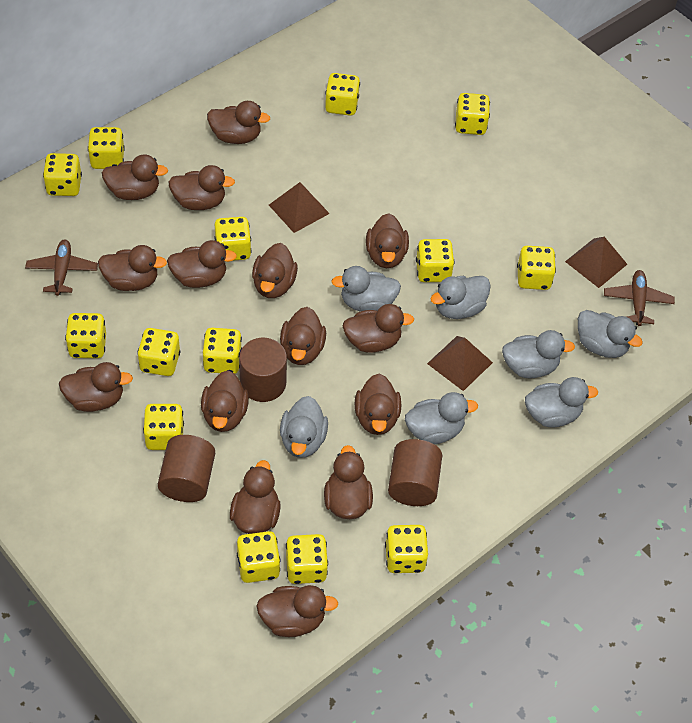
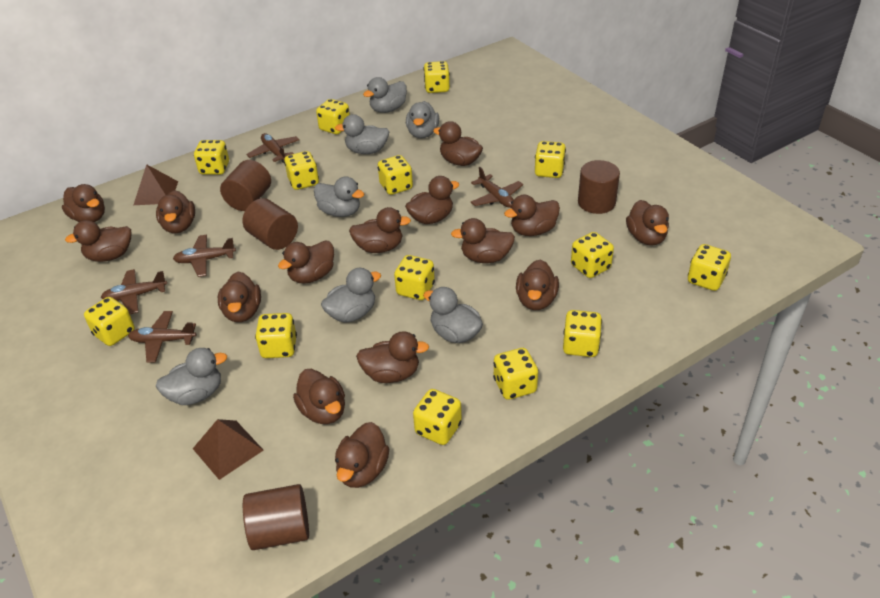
brown cylinder: [158,435,215,502] [239,338,287,402] [388,439,442,506] = 3 -> [220,160,271,211] [242,198,298,250] [243,484,309,550] [578,160,620,214] = 4
brown plane: [25,239,98,296] [604,270,675,326] = 2 -> [101,269,167,314] [128,311,196,363] [173,235,236,277] [246,133,299,163] [471,167,523,208] = 5
brown pyramid: [269,182,330,233] [427,336,493,391] [565,237,627,288] = 3 -> [134,164,178,205] [193,419,263,480] = 2

